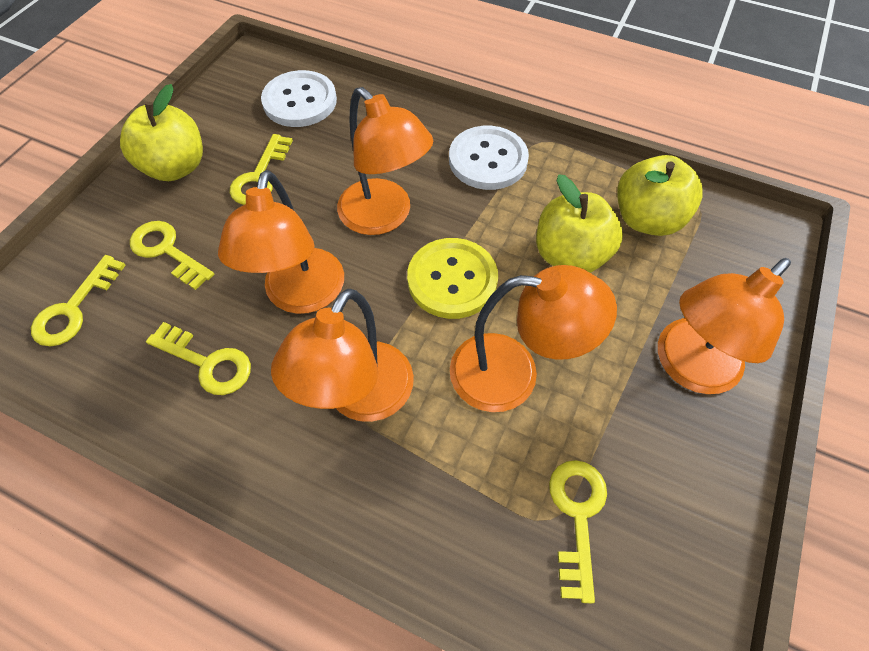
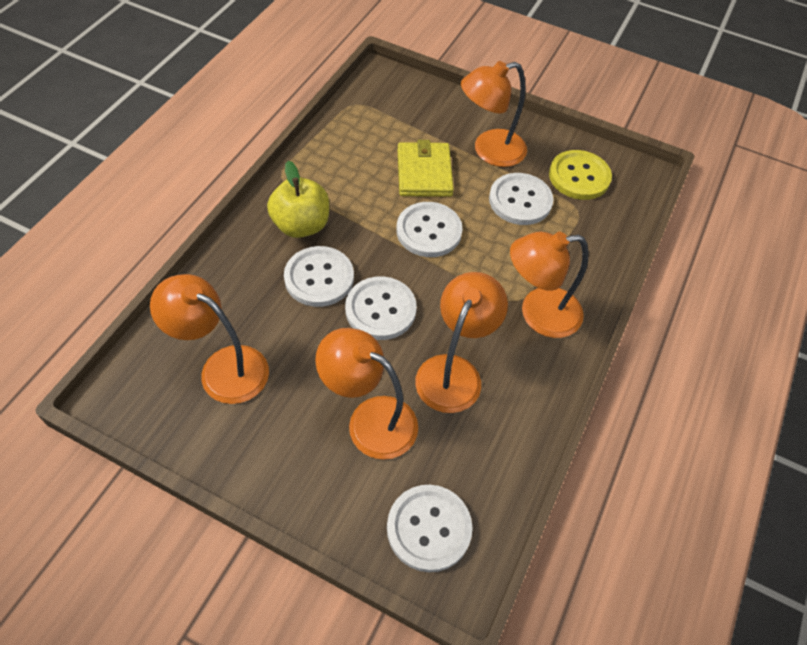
white button: [261,70,337,127] [449,126,529,190] = 2 -> [284,246,354,307] [345,276,417,340] [387,485,473,572] [396,202,463,257] [489,173,553,225] = 5
yellow apple: [120,84,203,181] [536,175,623,273] [617,155,703,236] = 3 -> [267,161,329,238] = 1
yellow key: [31,255,126,346] [130,221,214,290] [146,322,251,395] [230,134,293,205] [549,460,607,603] = 5 -> none = 0
yellow wallet: none = 0 -> [398,140,454,197] = 1

